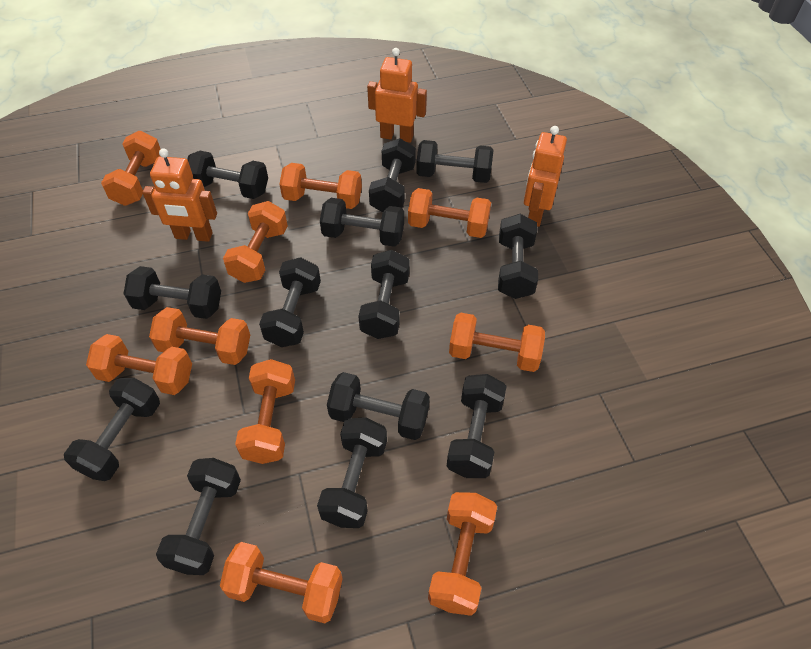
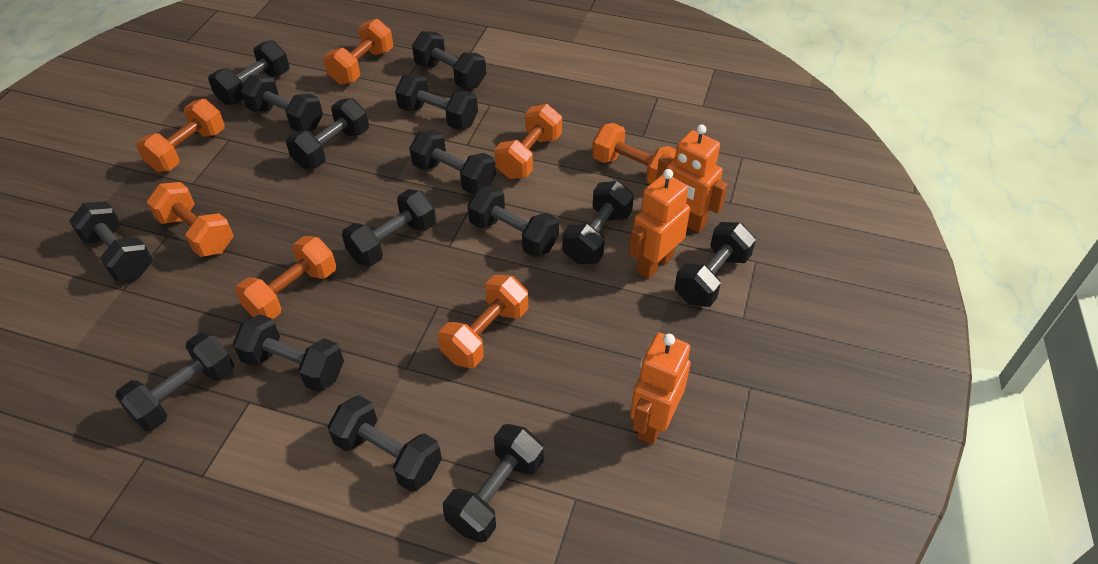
black dumbbell: [64,378,160,481] [123,266,221,319] [156,458,241,575] [187,151,268,199] [259,257,321,347] [317,417,387,528] [320,198,404,247] [327,372,430,440] [358,250,410,339] [369,138,416,212] [416,140,493,183] [447,374,507,478] [498,214,538,299] = 13 -> [69,201,153,281] [115,332,234,431] [208,40,290,105] [233,314,344,392] [241,74,323,131] [286,98,369,169] [328,395,442,492] [342,189,436,267] [395,74,478,130] [409,130,496,194] [412,31,486,89] [443,424,544,543] [467,185,559,257] [562,181,634,264] [675,222,756,307] = 15
orange dumbbell: [86,334,192,395] [101,131,160,206] [149,307,250,365] [220,542,343,624] [223,201,288,283] [235,359,295,464] [279,163,362,209] [408,188,491,238] [428,492,497,616] [449,312,545,372] = 10 -> [137,99,225,172] [147,182,233,257] [235,236,336,319] [324,19,393,85] [438,275,528,368] [494,104,562,179] [592,123,676,184] = 7

